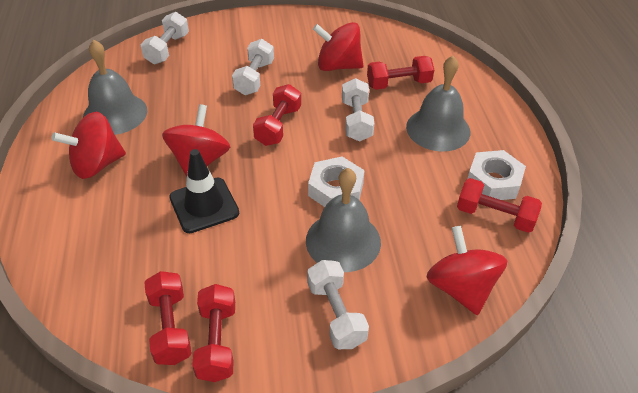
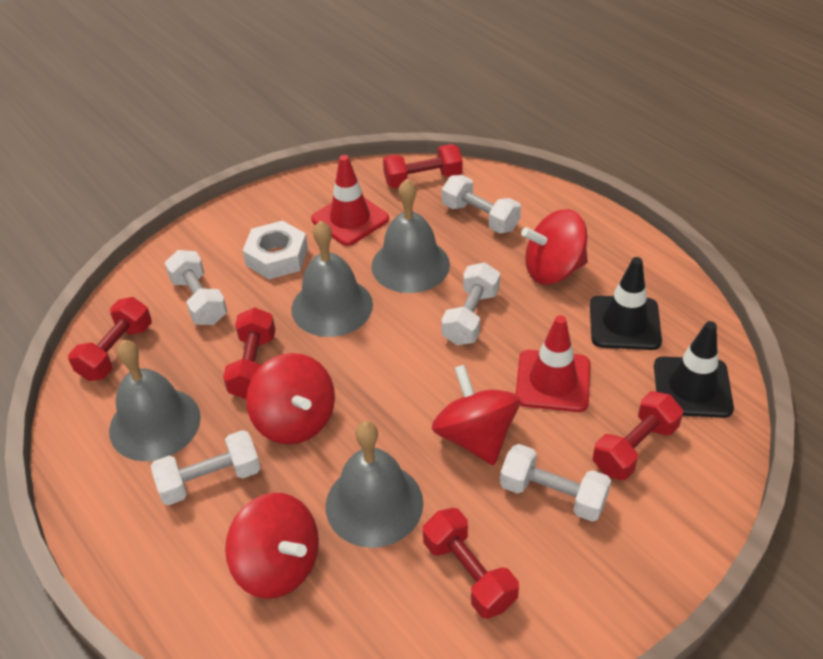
black traffic cone: [169,149,239,233] = 1 -> [590,257,662,350] [654,321,734,418] = 2
grey bell: [83,40,147,135] [306,168,381,272] [406,56,470,152] = 3 -> [109,340,201,461] [291,221,373,337] [326,421,423,548] [371,179,450,293] = 4
red traffic cone: none = 0 -> [311,155,389,246] [516,315,590,412] = 2
white dumbbell: [141,12,189,64] [232,39,274,95] [307,260,369,349] [342,78,374,141] = 4 -> [151,430,261,505] [165,250,227,325] [441,262,500,345] [442,175,521,233] [500,444,611,522] = 5
white nut: [308,156,365,207] [468,150,526,200] = 2 -> [242,221,308,279] = 1

